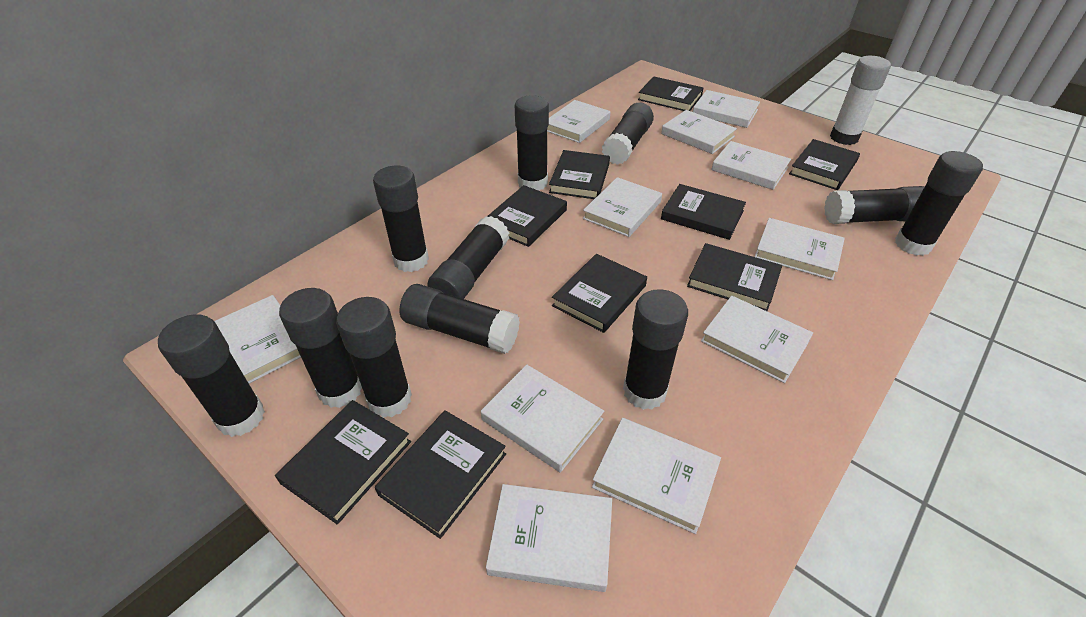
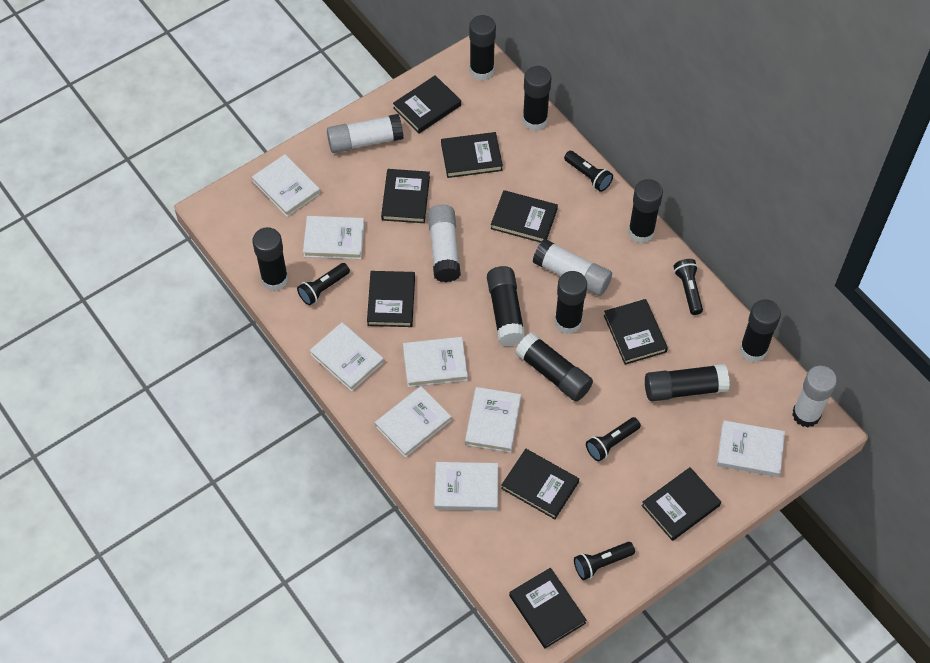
black flashlight: none = 0 -> [297,263,350,305] [564,151,613,192] [574,542,635,580] [586,417,641,461] [674,259,703,315] = 5
black glue stick: [158,314,265,437] [279,288,362,408] [336,297,412,418] [373,166,429,272] [399,284,520,354] [427,216,509,299] [515,95,549,191] [602,103,654,165] [623,289,688,410] [824,186,924,224] [895,151,983,256] = 11 -> [252,227,288,291] [469,15,496,81] [487,266,525,346] [515,332,593,402] [522,66,551,131] [555,271,587,334] [628,179,663,243] [645,364,730,401] [740,299,781,362] = 9
white book: [214,295,301,384] [481,364,604,473] [486,484,612,592] [547,100,611,143] [583,177,662,237] [592,418,721,534] [661,110,737,154] [693,90,760,128] [701,296,813,383] [711,141,791,190] [755,218,845,280] = 11 -> [252,154,320,217] [303,216,364,259] [309,322,384,392] [375,386,451,458] [403,337,468,387] [434,462,498,511] [465,387,521,453] [717,420,785,477] = 8
white glue stick: [830,56,891,145] = 1 -> [327,114,404,153] [428,204,461,282] [533,239,612,296] [792,366,837,427] = 4

